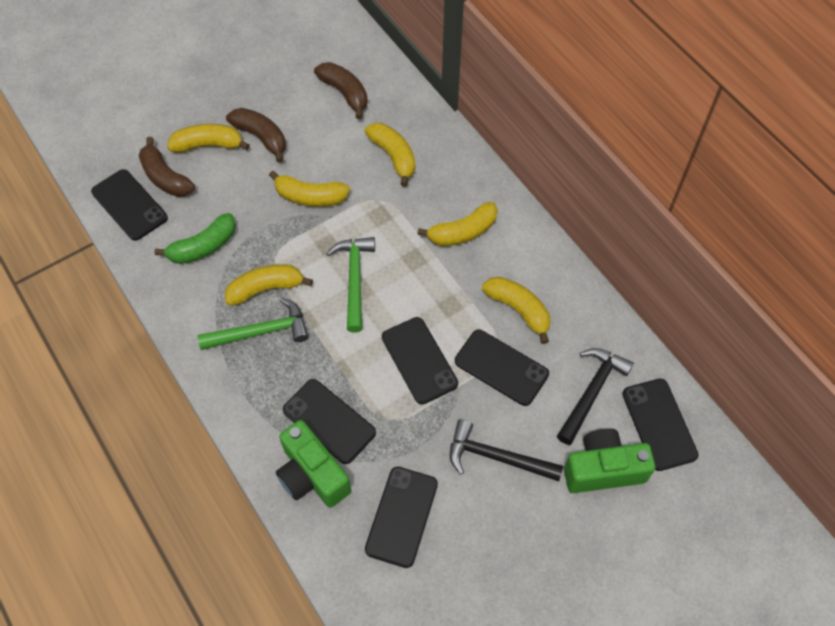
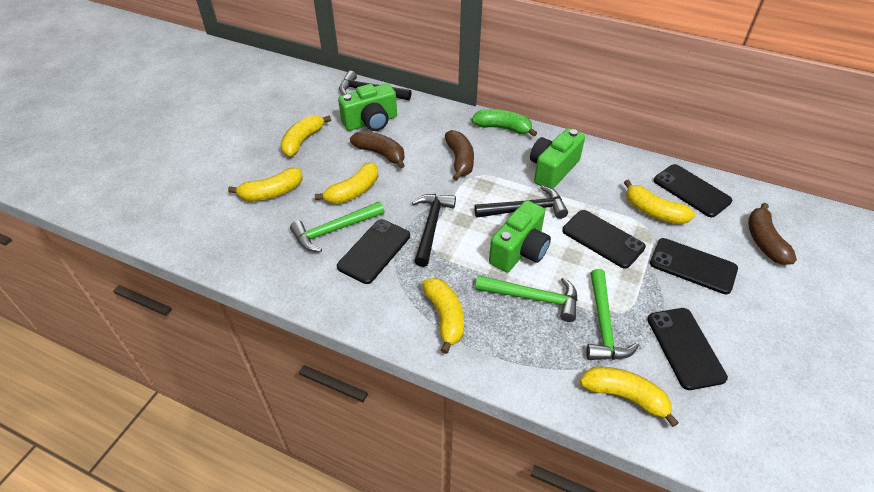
black hammer: [450,419,563,481] [557,348,634,445] = 2 -> [339,71,412,100] [412,194,456,267] [474,185,568,219] = 3
black phone: [91,169,168,241] [283,379,376,464] [365,467,438,568] [382,317,458,405] [455,329,549,406] [623,378,699,471] = 6 -> [337,219,410,284] [562,210,646,269] [647,308,728,390] [650,238,738,294] [654,164,732,217] = 5
green camera: [276,420,351,508] [564,428,655,493] = 2 -> [338,83,397,131] [489,200,551,272] [530,128,585,189] = 3
green hammer: [197,298,309,350] [326,237,375,332] = 2 -> [290,201,384,252] [475,275,578,322] [586,269,639,360] = 3

